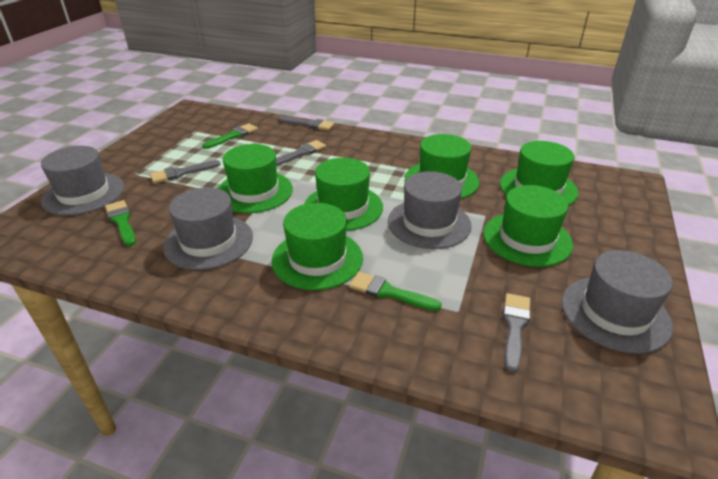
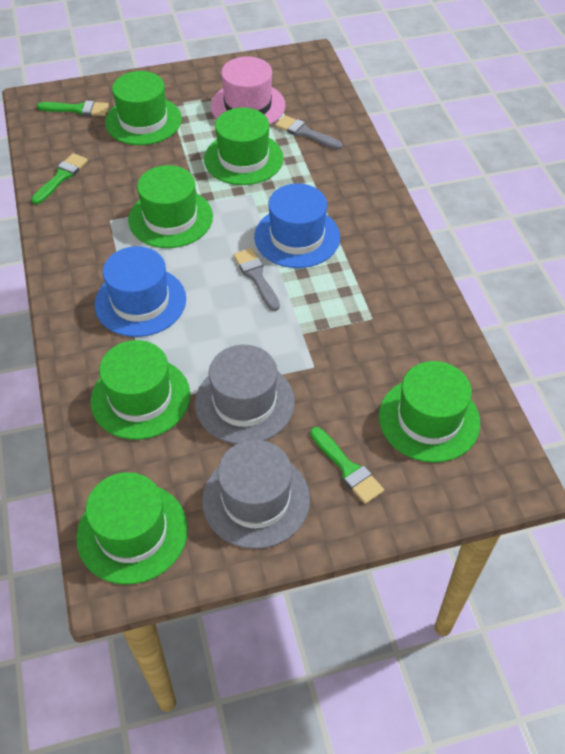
blue hat: none = 0 -> [95,246,186,337] [254,184,340,268] = 2
grey brush: [150,160,221,183] [276,140,326,166] [278,116,334,130] [503,293,531,373] = 4 -> [233,248,280,311] [275,115,343,149] = 2
grey hat: [41,146,125,216] [163,187,253,270] [388,171,472,249] [561,250,673,354] = 4 -> [195,345,295,444] [202,440,310,549] = 2
pink hat: none = 0 -> [211,57,286,125] = 1

